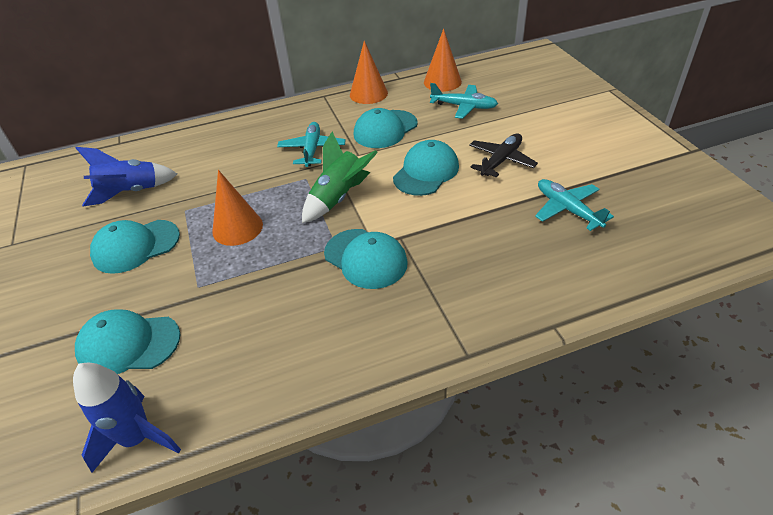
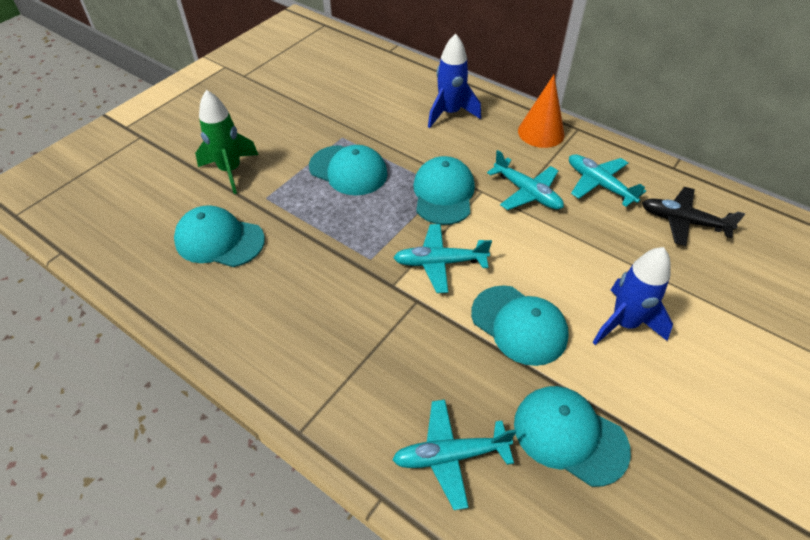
orange cone: [212,170,263,246] [350,41,388,104] [424,29,462,92] = 3 -> [518,75,565,148] = 1
turquoise plane: [277,122,346,167] [430,83,498,119] [535,179,614,231] = 3 -> [392,400,516,510] [393,224,492,293] [487,150,564,210] [569,154,646,207] = 4

